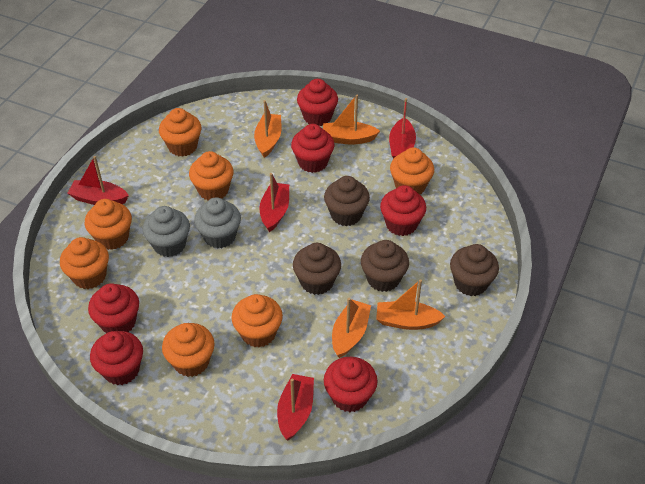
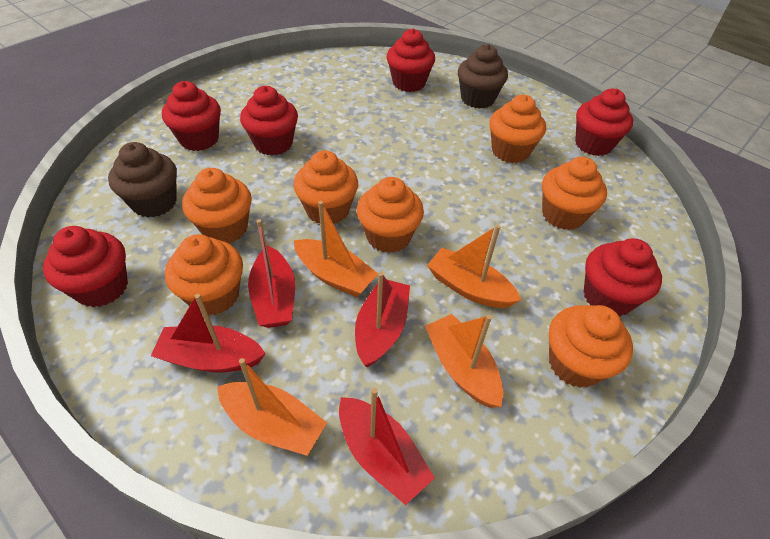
brown cupcake: [293,243,341,295] [324,176,370,226] [361,240,409,292] [450,244,499,296] = 4 -> [108,142,177,218] [458,44,508,109] = 2
grey cupcake: [143,206,190,257] [194,197,241,248] = 2 -> none = 0

